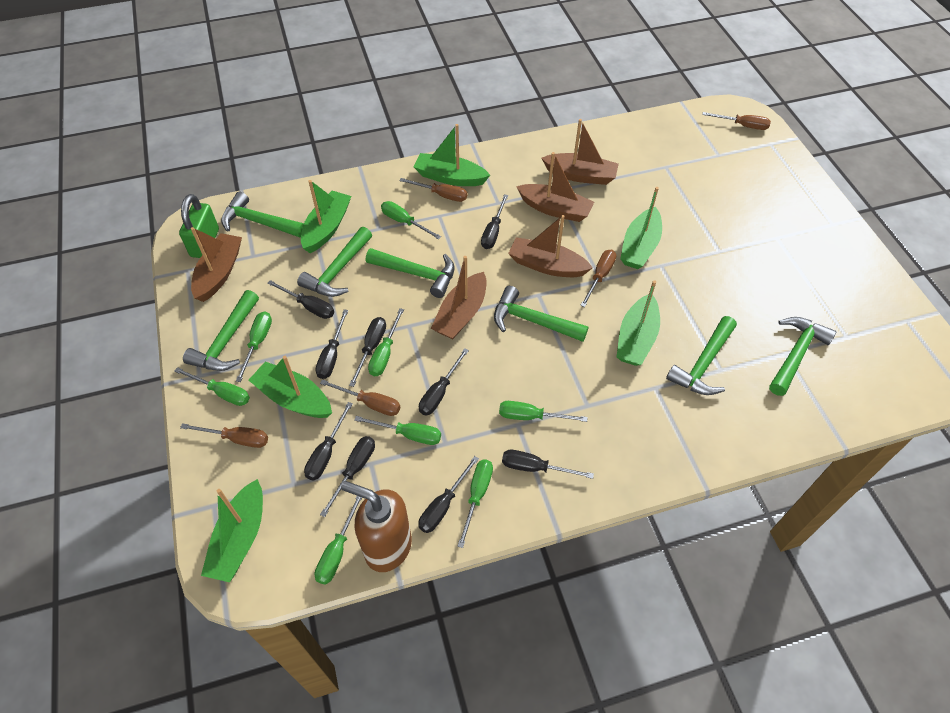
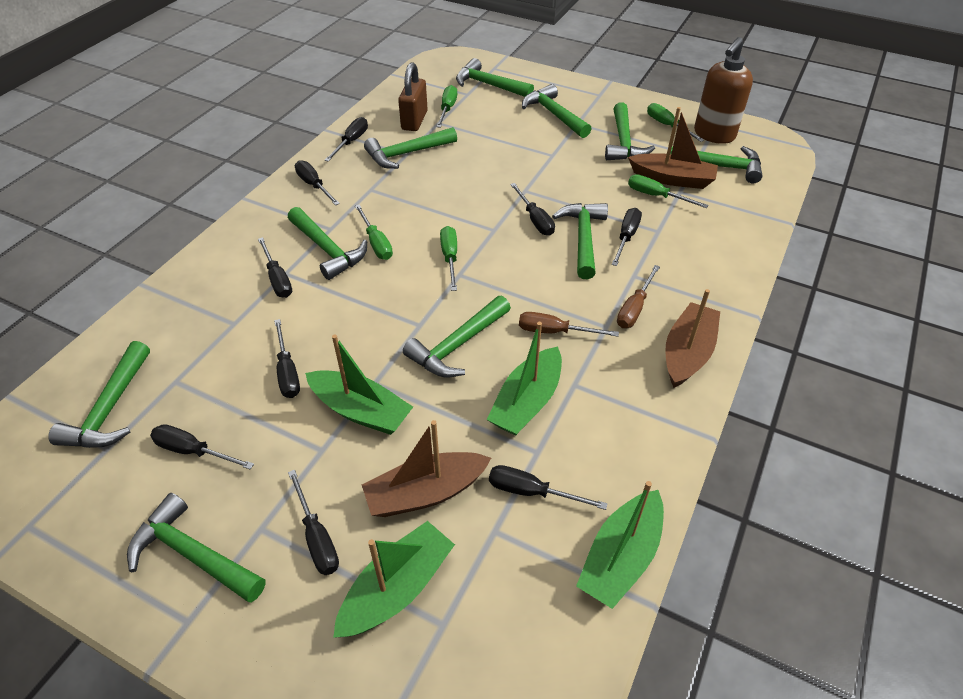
brown boat: [191,227,242,302] [431,256,487,339] [508,215,593,277] [516,152,594,222] [542,119,619,185] = 5 -> [362,420,491,517] [628,107,718,189] [665,289,720,388] = 3
brown padlock: none = 0 -> [398,62,428,131] = 1
brown screwdriver: [180,423,268,448] [320,379,401,416] [399,178,467,202] [580,250,616,307] [702,112,771,130] = 5 -> [519,312,619,337] [617,265,660,328] = 2
green boat: [201,479,263,582] [249,356,332,418] [301,180,351,253] [414,124,490,186] [616,280,660,366] [620,187,662,269] = 6 -> [305,335,413,435] [333,521,455,638] [487,322,562,436] [576,481,664,609] = 4
green hammer: [183,290,259,371] [221,192,304,237] [297,227,372,297] [366,248,455,298] [494,286,588,342] [666,316,737,395] [769,317,837,396] = 7 -> [48,341,150,448] [127,493,265,602] [288,207,367,280] [364,127,457,169] [403,296,511,377] [456,58,534,97] [522,84,591,138] [552,203,608,279] [605,102,655,160] [670,146,762,183] = 10
green padlock: [179,194,219,258] = 1 -> none = 0
green screwdriver: [174,367,250,406] [236,312,272,382] [315,496,362,585] [354,416,441,445] [368,308,404,376] [381,201,441,239] [457,459,493,548] [499,401,588,422] = 8 -> [355,204,393,260] [436,85,457,128] [440,226,457,291] [628,174,708,208] [647,103,704,142] = 5

